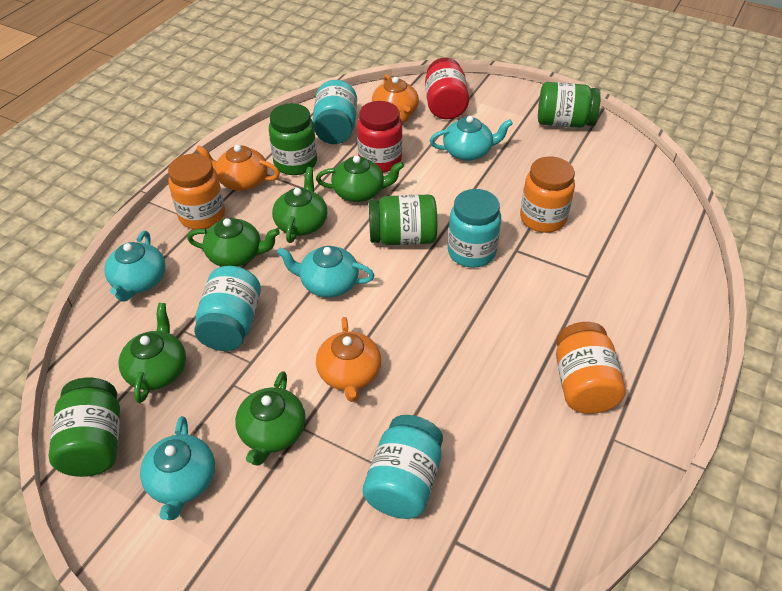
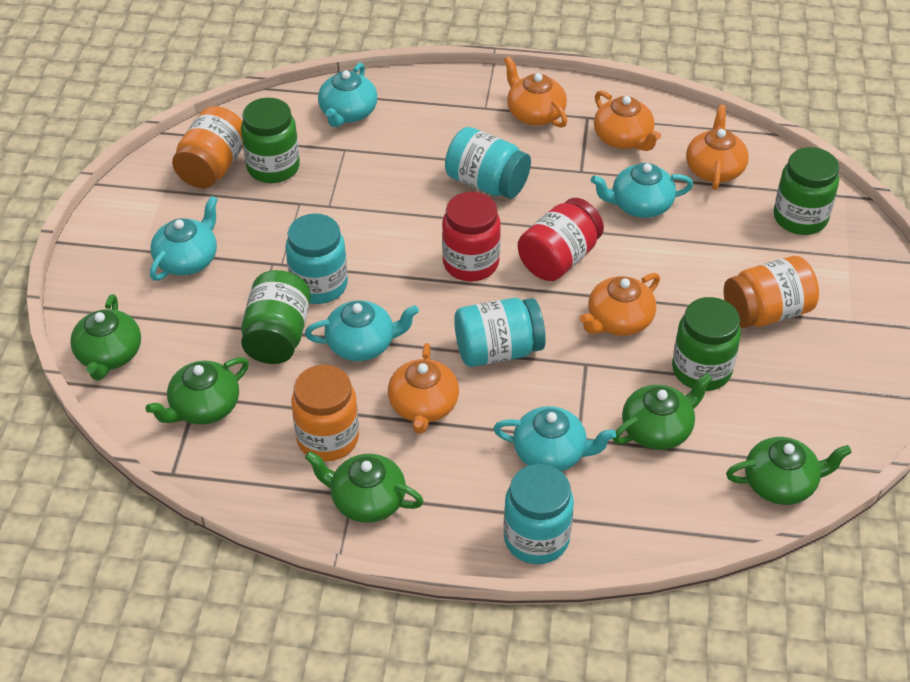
orange teapot: [196,145,280,191] [316,317,381,402] [372,74,419,122] = 3 -> [388,343,459,434] [504,56,568,128] [579,273,660,336] [594,90,661,151] [686,105,749,190] = 5
turquoise teapot: [104,231,166,302] [140,416,215,520] [277,246,375,298] [430,116,513,161] = 4 -> [150,196,218,281] [305,300,419,361] [318,63,377,127] [493,406,616,471] [591,163,693,218] = 5

